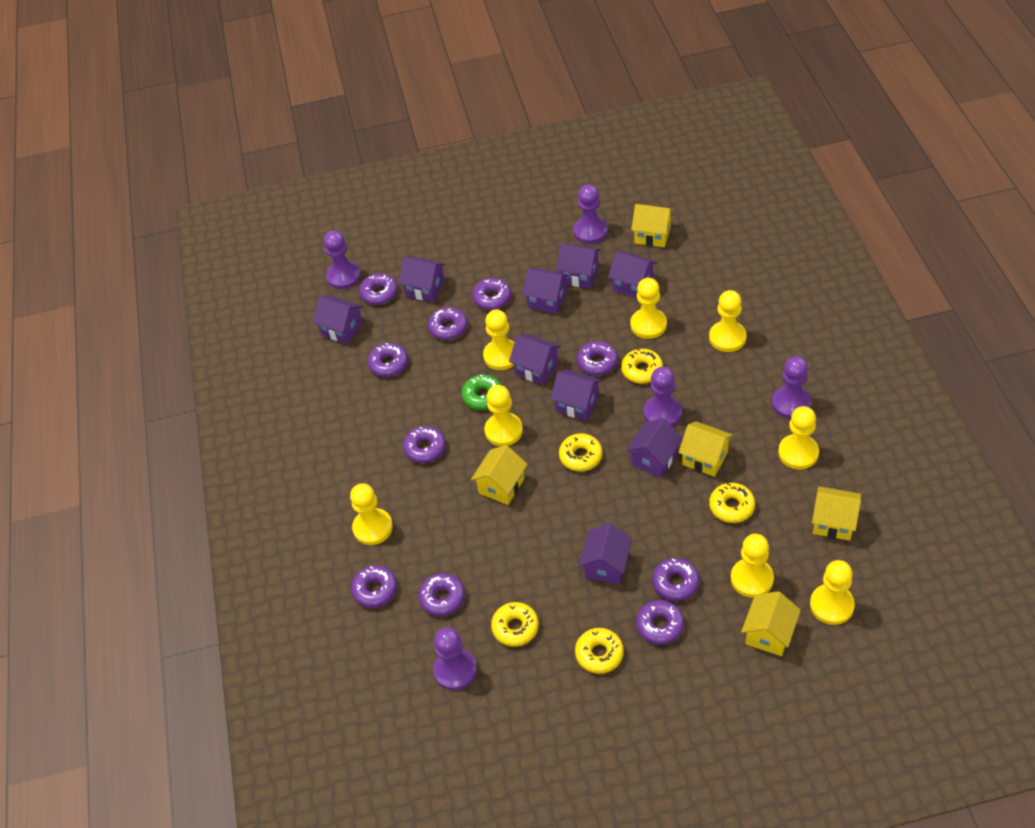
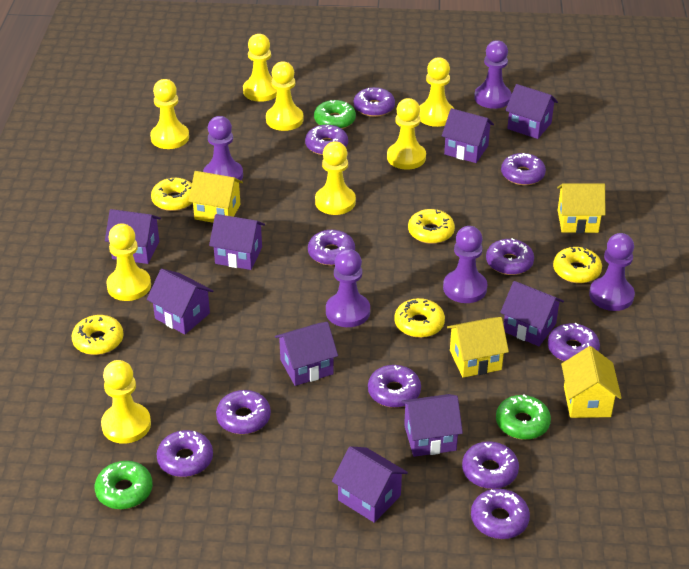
green donut: [462,375,502,410] = 1 -> [95,461,153,509] [314,100,356,129] [496,395,551,440] = 3
purple donut: [351,565,397,608] [359,273,398,305] [368,343,408,377] [403,426,446,463] [419,573,465,616] [428,307,468,340] [472,278,511,310] [577,341,618,376] [636,600,684,645] [652,558,700,601] = 10 -> [157,430,213,477] [216,390,271,434] [305,125,348,155] [308,230,355,266] [354,87,395,117] [368,365,421,408] [462,441,519,489] [471,489,530,539] [486,238,534,275] [501,153,546,185] [548,323,600,362] = 11
yellow house: [471,445,528,505] [631,204,674,247] [678,421,733,477] [741,591,801,656] [812,486,861,541] = 5 -> [189,171,243,223] [447,317,509,378] [557,183,606,233] [561,346,622,418] = 4

